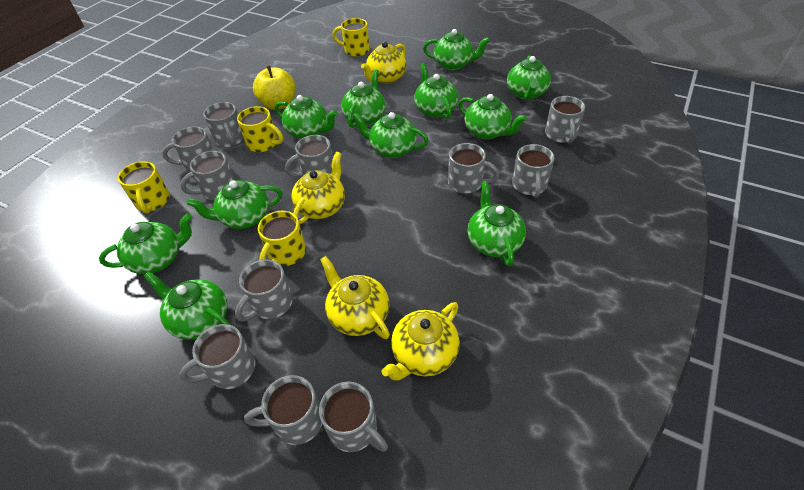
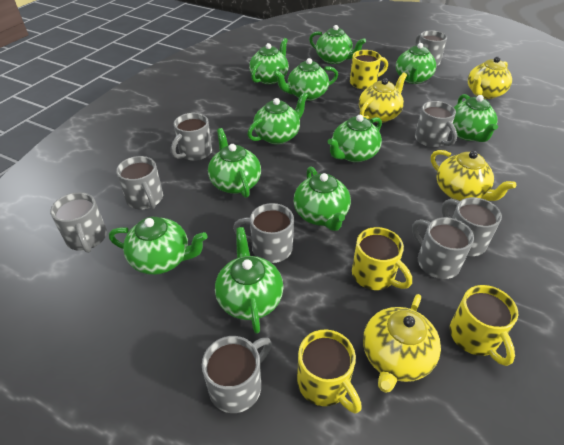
grey mug: [162,126,214,172] [179,324,255,389] [180,151,235,200] [203,102,244,147] [235,259,293,322] [244,375,322,445] [285,135,333,177] [319,382,388,452] [448,143,499,193] [512,144,555,198] [545,96,585,144] = 11 -> [50,192,107,253] [116,156,163,210] [171,113,212,161] [202,336,272,413] [233,203,294,263] [412,217,474,279] [415,30,447,66] [415,101,457,147] [442,197,502,256] = 9
yellow apple: [253,65,295,110] = 1 -> none = 0

